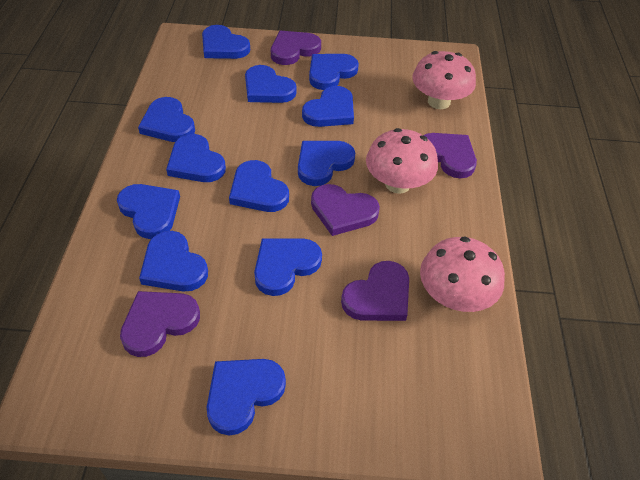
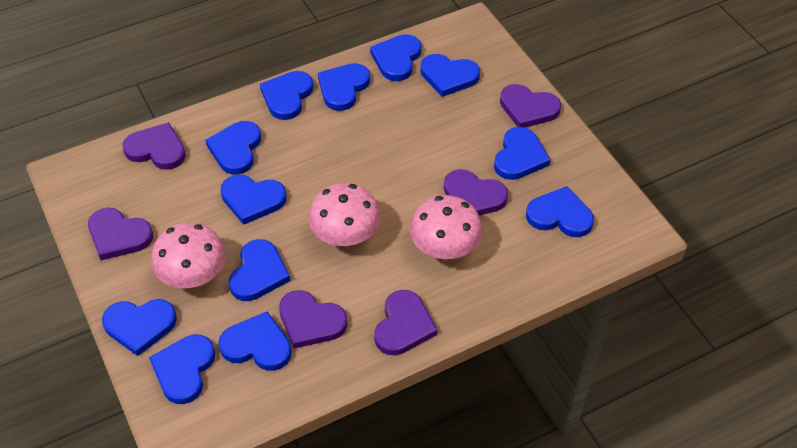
purple heart: [120,291,200,357] [271,30,321,65] [311,184,380,236] [341,261,409,321] [423,133,477,179] = 5 -> [88,208,153,260] [122,122,186,170] [279,290,348,348] [374,290,437,356] [444,169,508,215] [500,84,561,128] = 6

